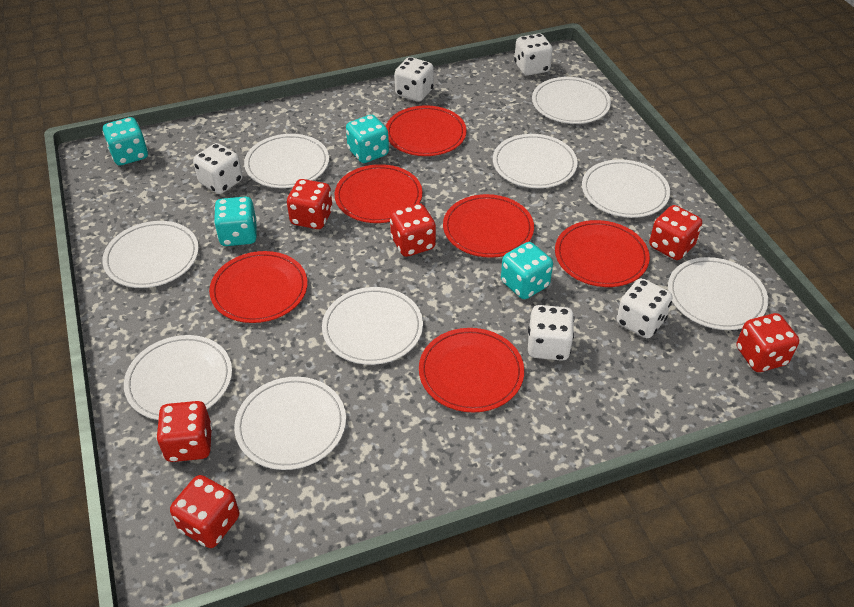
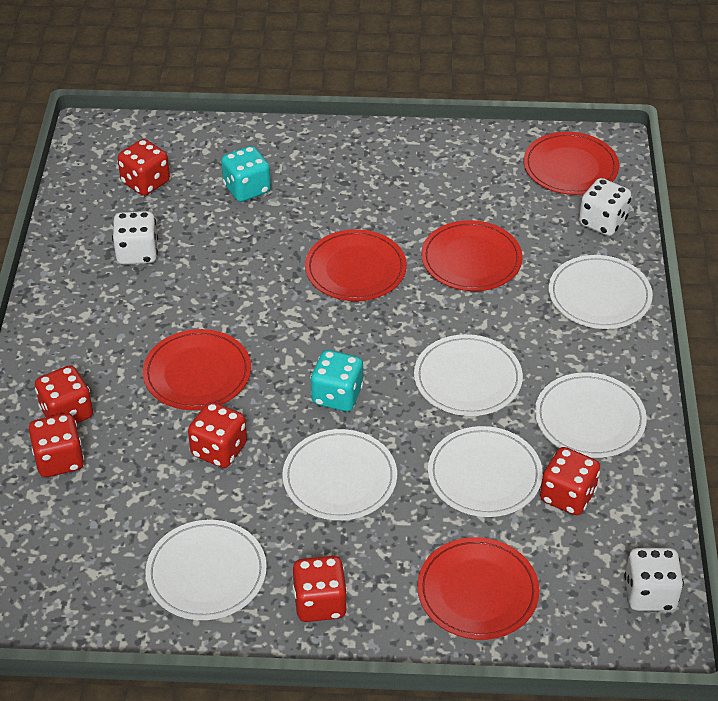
red plate: [209,251,308,323] [334,164,422,223] [386,105,467,156] [419,328,524,412] [443,194,534,258] [555,220,650,287] = 6 -> [143,329,251,410] [305,229,407,301] [417,537,539,640] [421,220,523,291] [524,132,619,195] = 5
turquoise dice: [102,117,148,165] [214,197,257,246] [346,115,389,163] [501,242,553,299] = 4 -> [221,146,271,202] [310,350,364,412] = 2
white dice: [193,143,243,194] [395,57,434,102] [514,34,553,76] [528,305,574,361] [616,278,673,338] = 5 -> [112,211,158,265] [579,178,631,236] [624,548,684,611] = 3
white plate: [102,221,199,288] [124,335,232,420] [234,377,346,470] [244,134,329,188] [322,287,423,365] [493,134,578,188] [532,77,611,124] [582,159,670,218] [668,257,768,330] = 9 -> [145,520,267,620] [282,429,397,520] [414,334,523,416] [428,426,543,517] [535,373,647,458] [549,255,653,329] = 6

